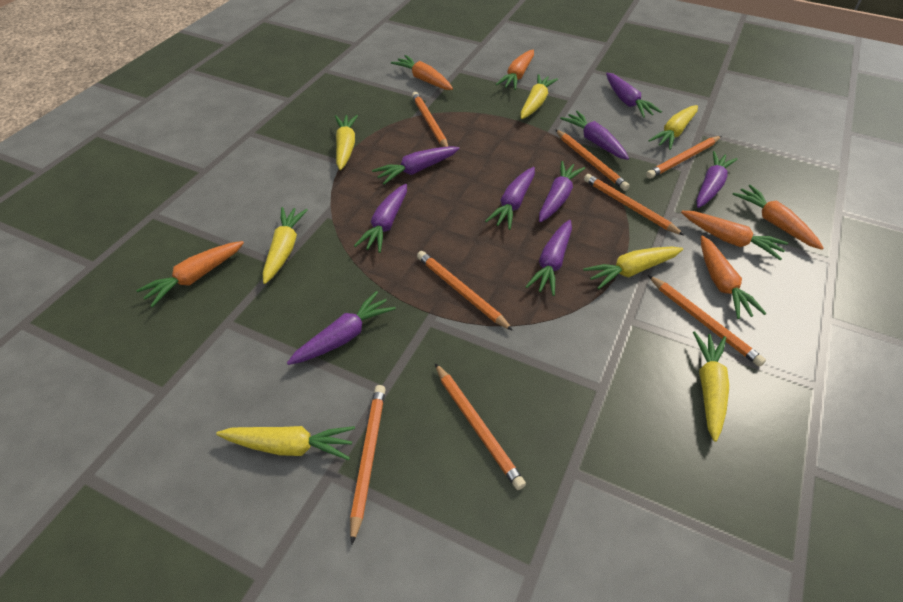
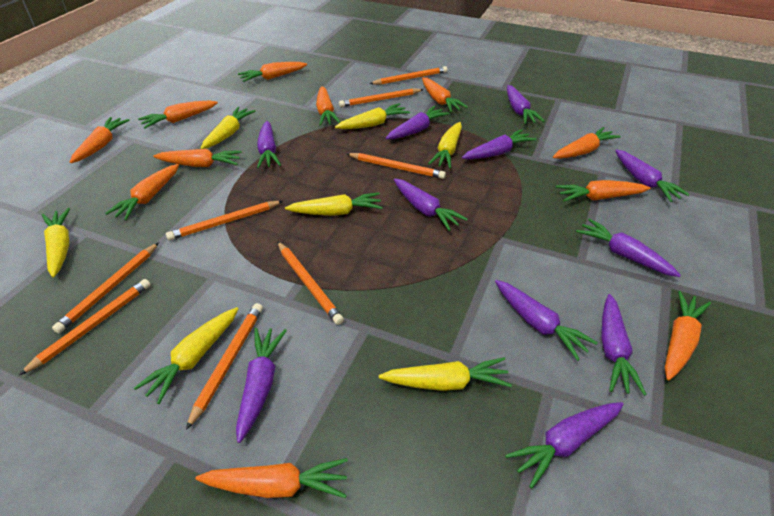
orange carrot: [136,241,244,307] [391,55,453,90] [496,50,534,90] [681,211,788,260] [701,235,766,319] [732,185,823,250] = 6 -> [70,117,129,163] [105,164,179,221] [138,100,218,129] [153,149,242,167] [196,458,348,498] [238,62,307,82] [316,86,340,126] [422,77,468,113] [553,127,620,159] [556,180,650,202] [665,291,711,380] = 11
purple carrot: [287,291,396,365] [354,184,407,253] [372,146,460,185] [485,167,535,230] [526,220,572,296] [539,161,585,222] [560,111,629,160] [606,73,662,118] [696,151,738,208] = 9 -> [236,328,287,443] [257,121,281,168] [386,106,450,139] [394,179,468,231] [462,129,536,159] [495,280,598,361] [505,402,624,489] [507,85,545,124] [576,218,681,277] [601,294,647,396] [615,149,690,202] = 11

